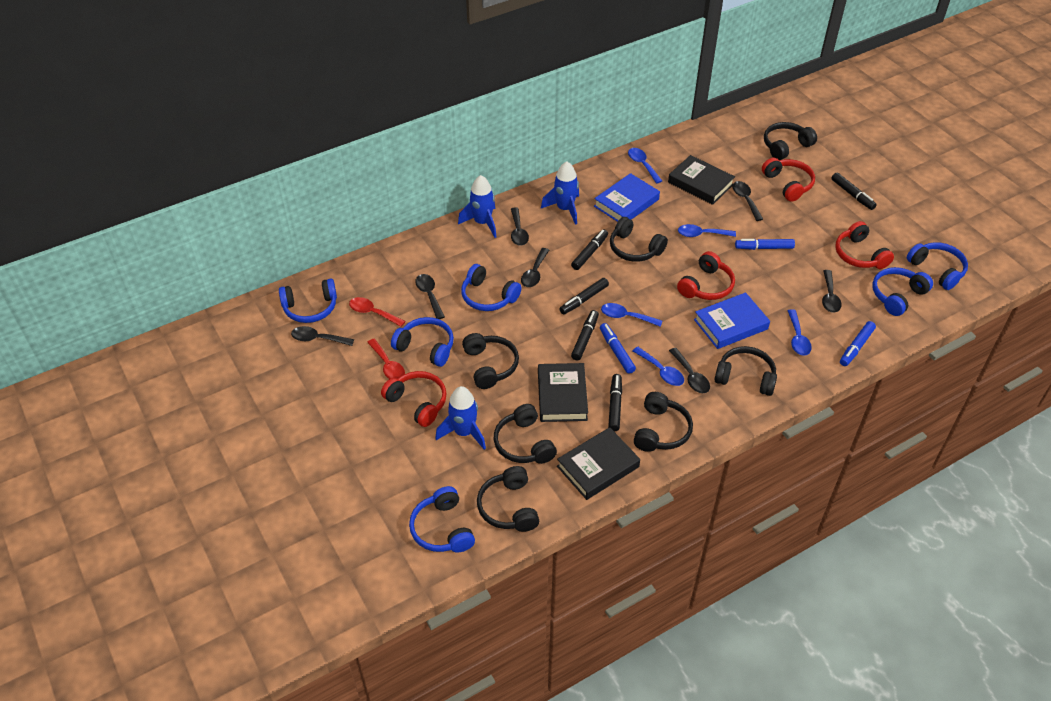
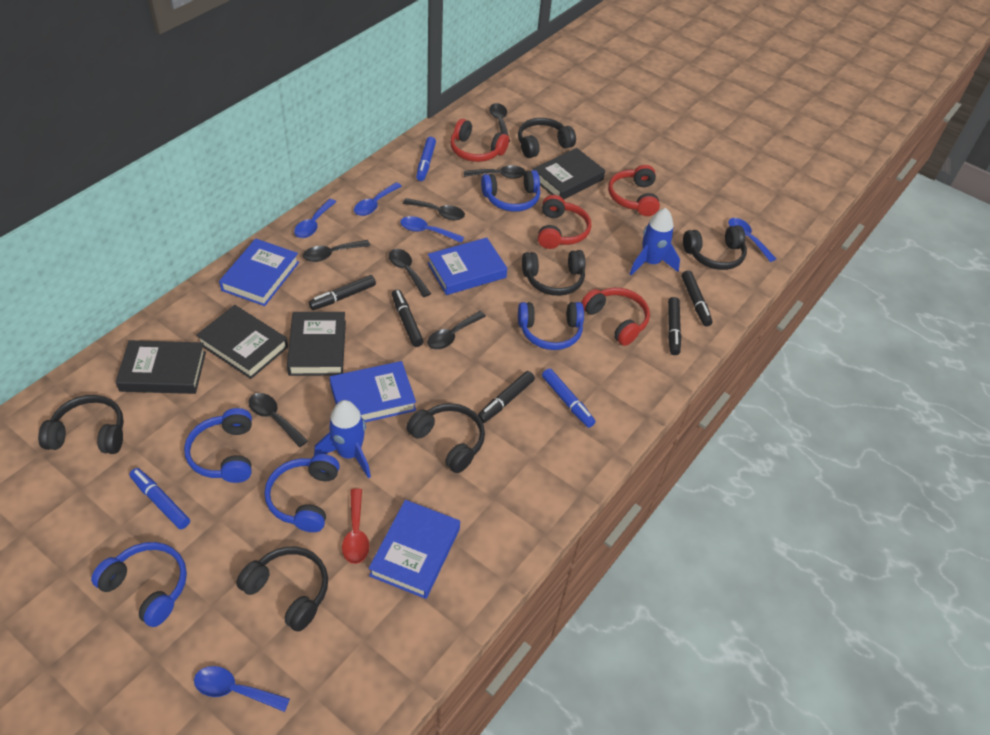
black book: [538,363,588,422] [557,427,640,500] [668,155,735,205] = 3 -> [116,340,206,394] [196,305,288,379] [287,312,346,376] [533,148,605,200] = 4
black headphones: [462,333,519,389] [477,466,539,532] [494,404,557,464] [610,217,668,262] [634,392,693,452] [714,346,777,396] [764,122,817,160] = 7 -> [38,395,124,454] [236,547,328,632] [406,403,485,473] [518,118,576,158] [522,250,585,296] [683,225,747,270] = 6
blue book: [594,173,660,222] [694,292,770,349] = 2 -> [219,239,299,306] [330,361,416,422] [368,500,460,599] [428,238,507,295] = 4
blue headphones: [279,279,337,323] [391,317,454,367] [409,486,475,553] [461,264,522,311] [872,267,933,316] [907,242,968,290] = 6 -> [91,542,187,627] [184,408,252,483] [264,454,340,532] [481,170,540,212] [518,302,584,350] = 5
blue rocket: [435,386,486,450] [458,175,497,238] [541,161,579,225] = 3 -> [314,400,371,478] [630,208,680,275] = 2
red spoon: [349,297,405,327] [367,339,405,379] = 2 -> [342,488,369,564] = 1

